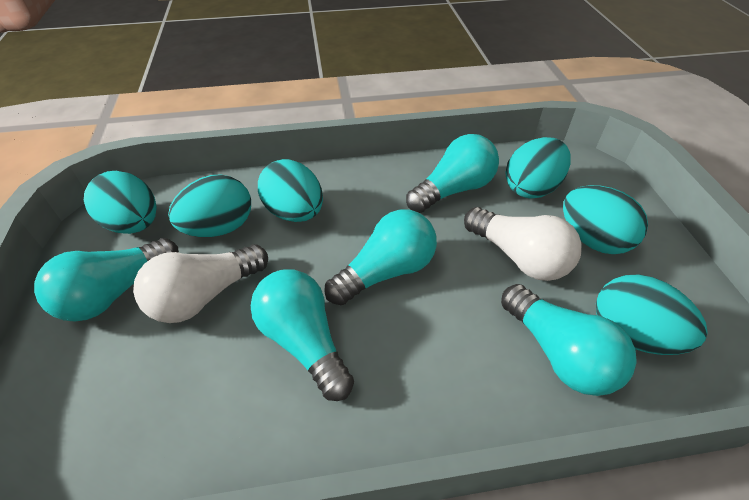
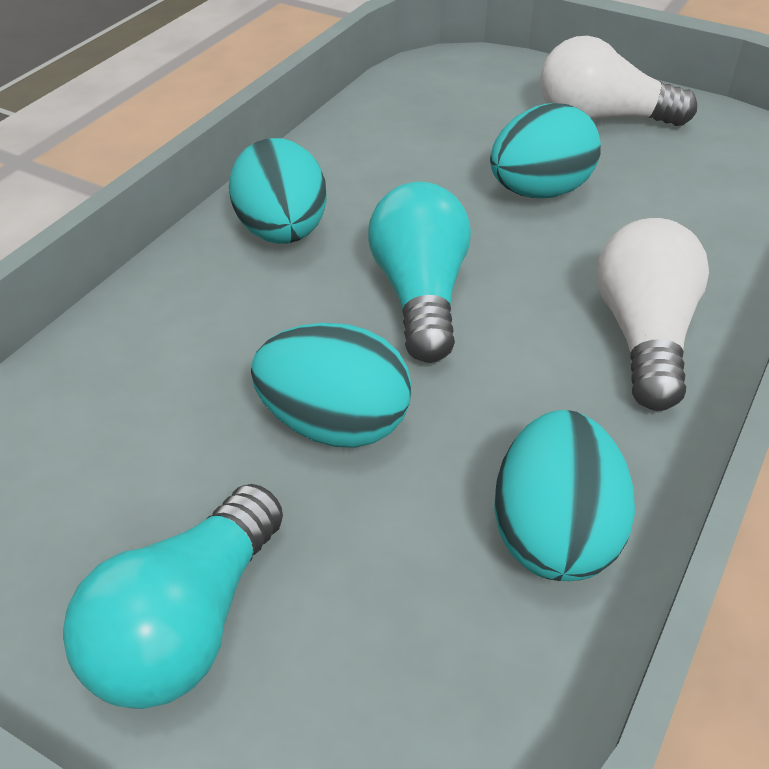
turquoise egg: [84,171,157,234] [168,174,251,237] [258,159,323,222] [505,137,571,199] [563,185,648,254] [596,275,708,355] = 6 -> [229,138,327,244] [251,323,412,448] [490,103,601,198] [494,410,635,581] = 4
turquoise light bulb: [34,238,179,322] [251,269,354,401] [324,209,437,305] [406,134,499,213] [501,284,637,396] = 5 -> [63,484,283,709] [368,182,471,363] = 2

